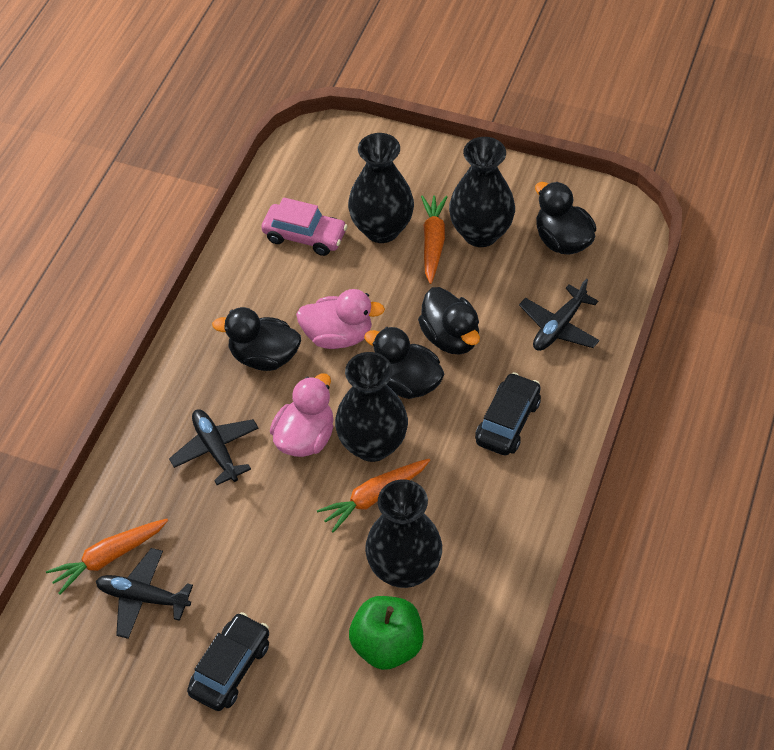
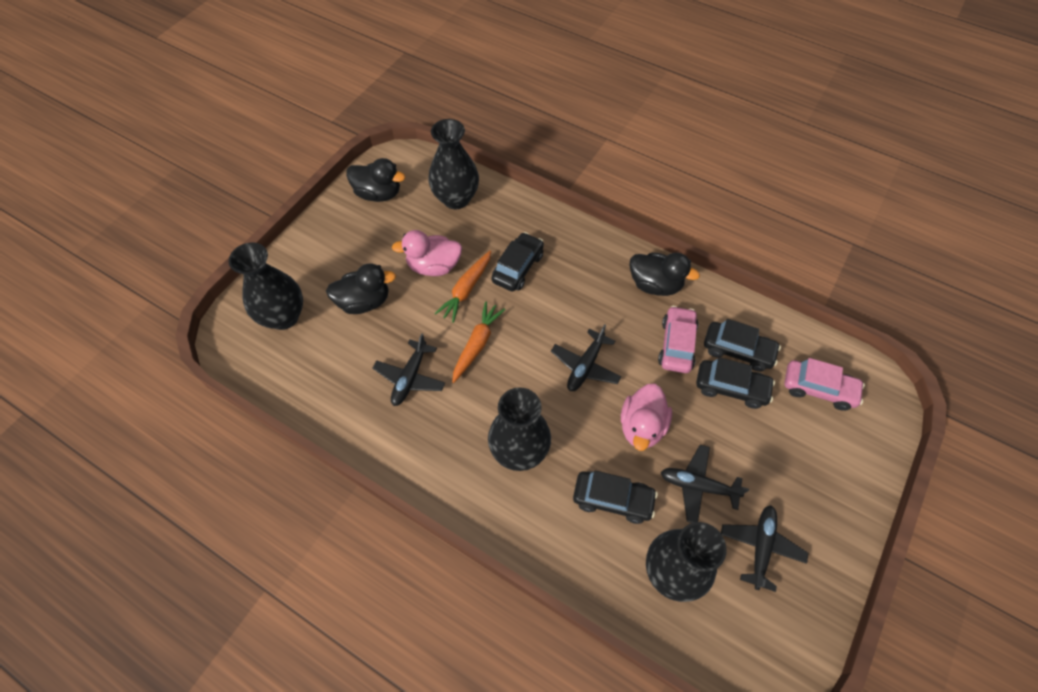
black car: [187,612,269,711] [475,372,541,456] = 2 -> [491,232,544,292] [573,470,658,524] [696,357,775,409] [704,319,781,371] = 4
black duck: [212,307,301,371] [364,327,445,399] [418,287,480,355] [535,182,596,255] = 4 -> [326,263,396,314] [346,158,405,202] [630,253,700,296] = 3
black plane: [96,548,193,639] [169,410,259,485] [519,279,599,351] = 3 -> [373,333,445,406] [551,324,622,391] [661,445,749,523] [721,505,808,592] = 4
green apple: [349,596,424,670] = 1 -> none = 0
orange carrot: [46,519,168,594] [317,459,430,533] [421,195,447,284] = 3 -> [435,251,491,323] [452,301,506,383] = 2
pink car: [261,197,348,256] = 1 -> [658,306,698,373] [784,358,865,411] = 2

